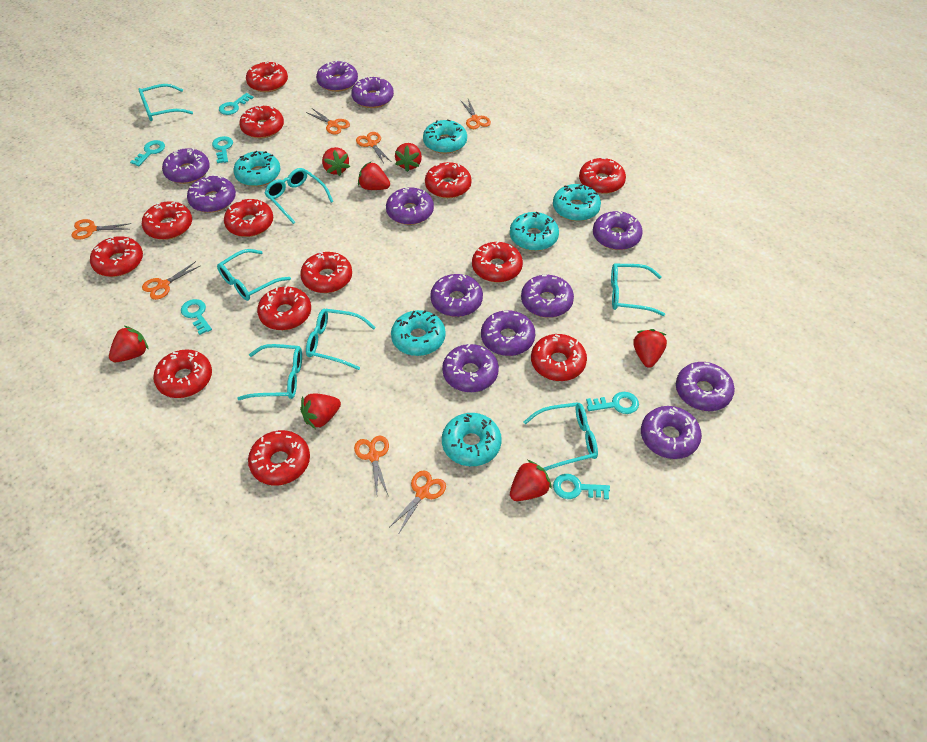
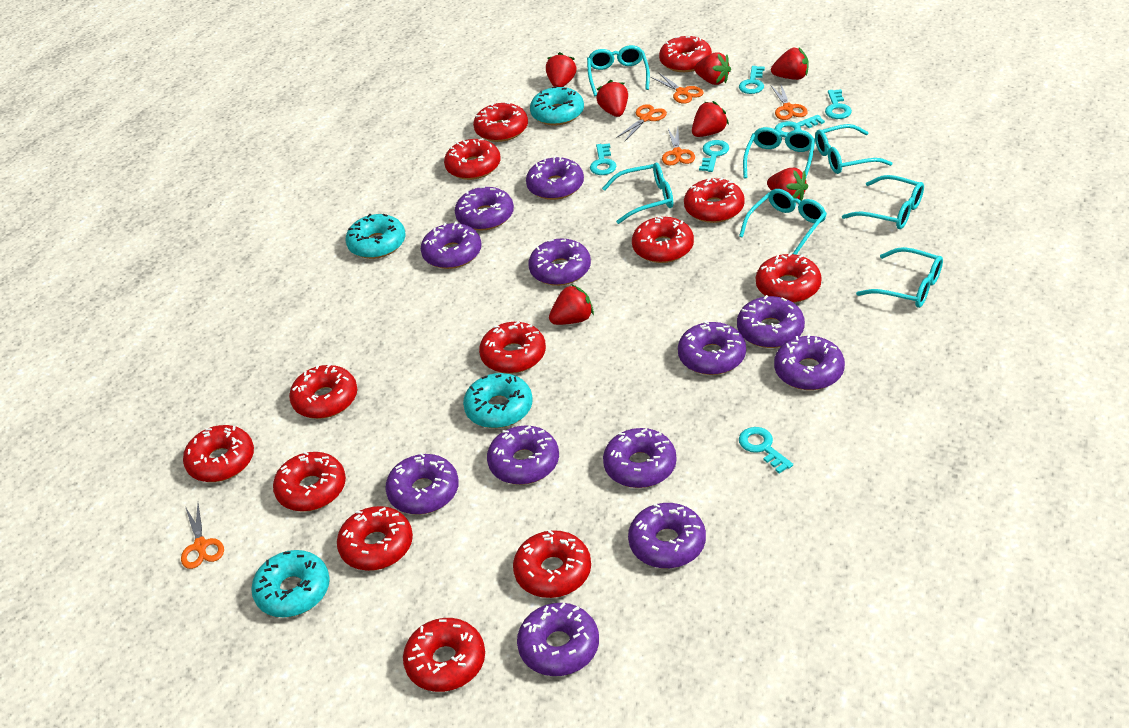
orange scissors: [71,219,132,240] [142,261,200,300] [306,108,350,135] [354,435,389,495] [356,132,391,164] [390,471,446,533] [460,99,491,129] = 7 -> [181,503,224,569] [616,104,667,141] [651,73,703,104] [662,128,695,166] [771,85,808,120] = 5
turquoise donut: [233,151,280,187] [391,310,446,356] [423,120,467,154] [442,413,502,466] [510,212,559,251] [553,184,601,221] = 6 -> [251,550,330,617] [346,214,405,259] [463,373,533,428] [530,86,584,126] = 4

